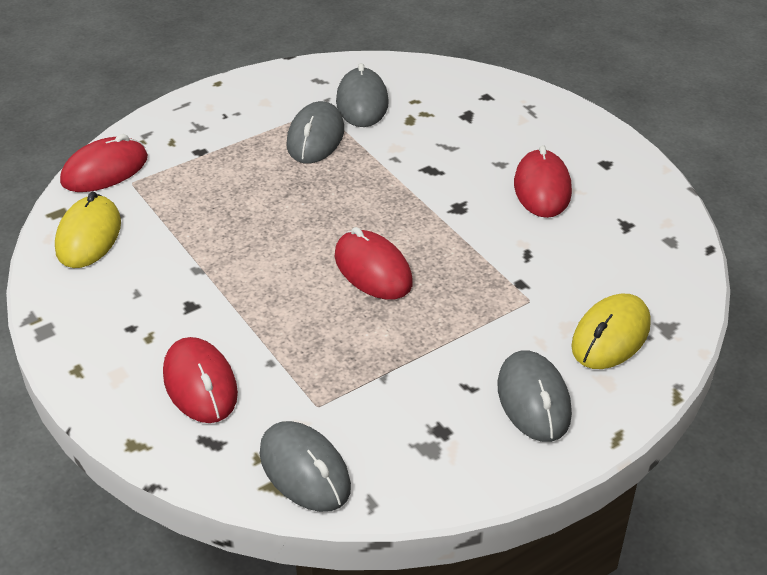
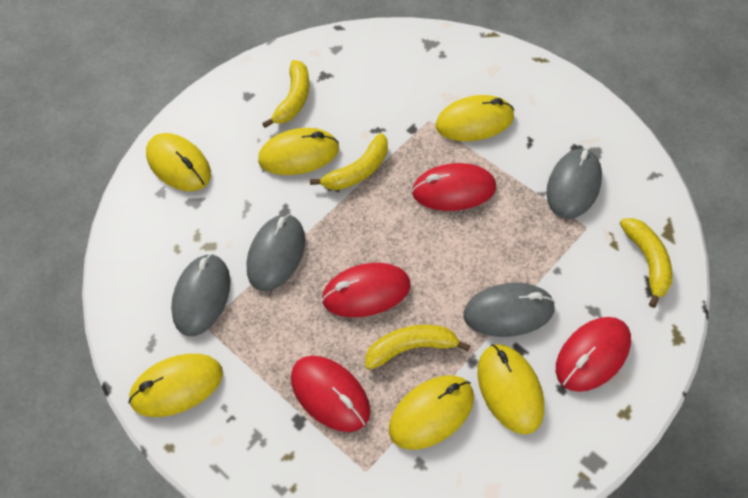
yellow banana: none = 0 -> [262,60,310,128] [310,133,388,190] [365,325,470,370] [620,218,672,308] = 4
yellow mouse: [55,192,121,268] [571,294,651,369] = 2 -> [128,354,223,417] [146,133,211,191] [258,128,339,175] [389,375,474,450] [436,95,514,141] [478,344,544,434] = 6

